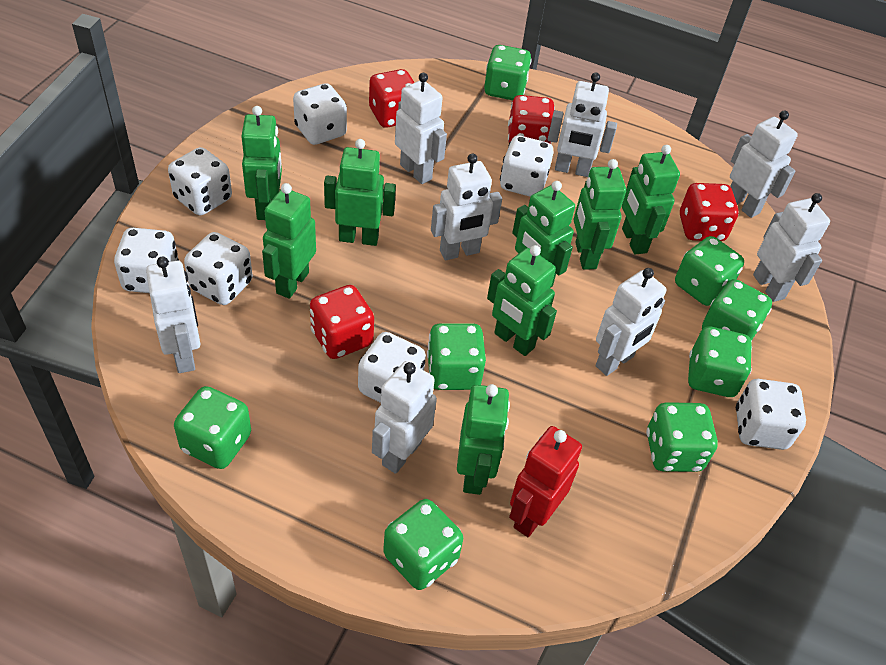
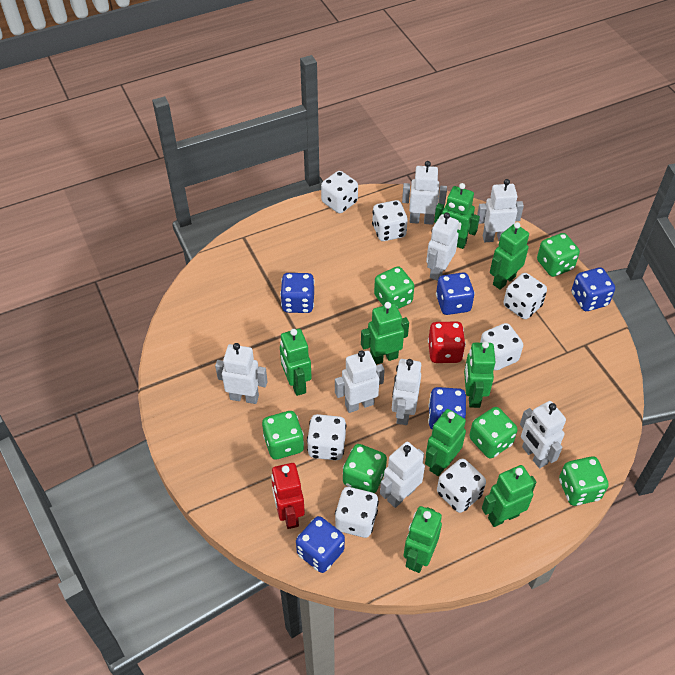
blue dice: none = 0 -> [280,273,315,313] [296,516,345,573] [428,387,466,430] [436,272,475,315] [571,267,615,311] = 5
green dice: [174,386,251,469] [383,499,463,590] [427,323,486,390] [484,45,532,100] [646,402,718,472] [675,236,744,306] [688,326,752,397] [702,279,772,342] = 8 -> [262,411,304,460] [343,444,387,493] [374,266,414,309] [469,407,517,458] [537,233,580,277] [559,456,609,506] = 6
red dice: [310,285,374,359] [369,69,415,128] [508,95,555,144] [680,183,739,241] = 4 -> [428,322,466,363] = 1

